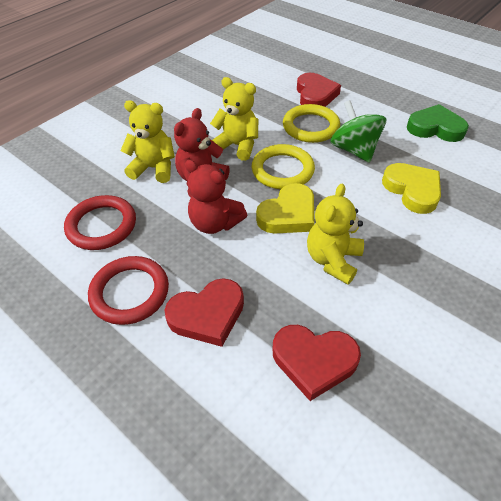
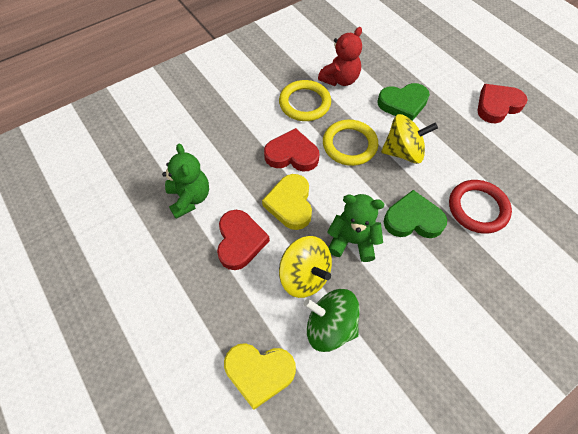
green heart: [407,104,469,142] = 1 -> [377,83,430,121] [384,190,447,238] = 2
green teddy bear: none = 0 -> [162,144,209,219] [327,194,385,262] = 2
red ring: [64,195,136,250] [88,256,169,325] = 2 -> [449,180,512,234] = 1
red teddy bear: [174,108,230,186] [185,160,247,234] = 2 -> [318,27,362,86] = 1
yellow spinning top: none = 0 -> [279,236,332,298] [381,114,438,164] = 2
yellow teddy bear: [121,100,175,183] [210,77,258,161] [307,183,364,285] = 3 -> none = 0

